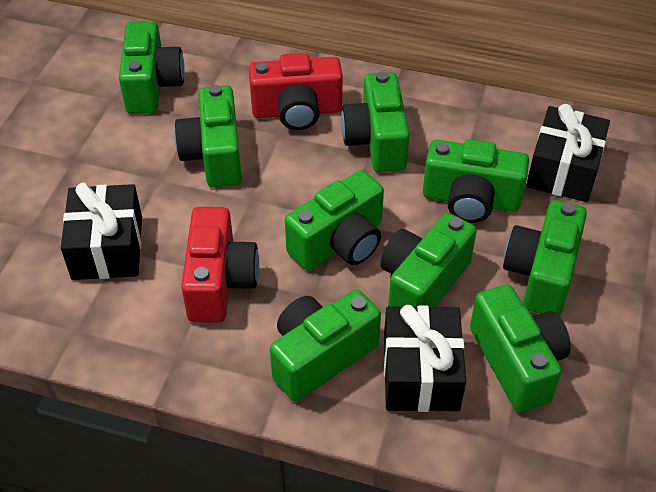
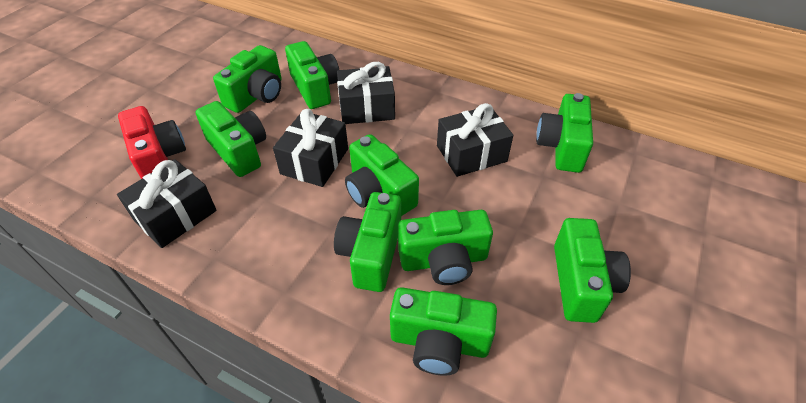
black gift: [61,182,142,280] [384,305,466,412] [526,104,610,202] = 3 -> [117,159,217,248] [273,109,348,187] [337,62,395,124] [437,103,513,177] = 4
red camera: [181,207,259,323] [249,53,343,130] = 2 -> [118,106,186,179] = 1

